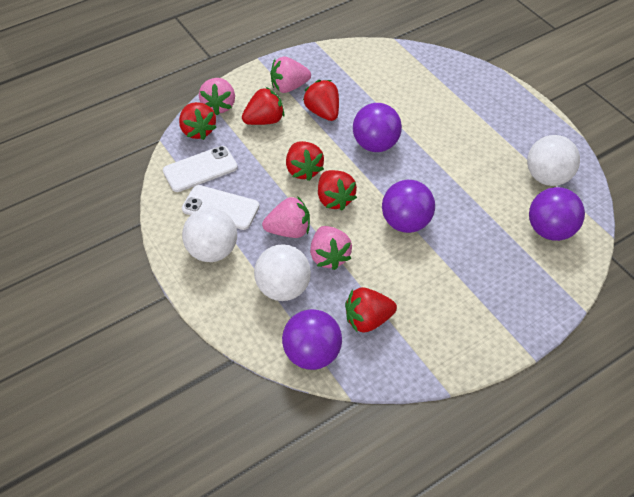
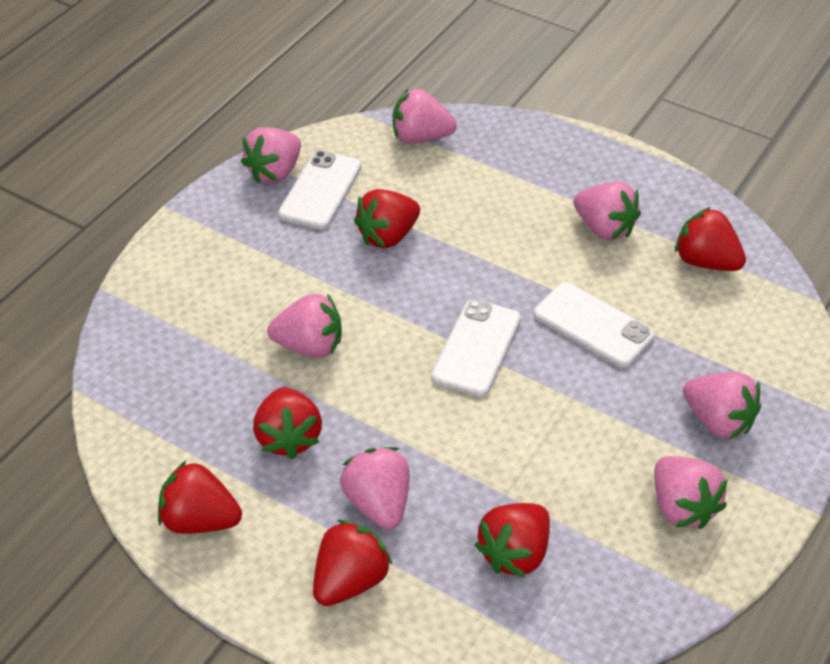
pink strawberry: [199,78,235,115] [262,196,310,238] [270,57,311,93] [310,226,352,270] = 4 -> [241,127,301,183] [267,293,342,358] [340,447,410,530] [393,89,457,144] [574,182,641,241] [654,456,727,529] [683,372,761,440] = 7
purple ball: [282,309,342,370] [353,103,402,152] [382,180,435,233] [529,187,585,241] = 4 -> none = 0
white ball: [182,208,237,262] [254,244,311,301] [527,135,580,186] = 3 -> none = 0
white phone: [163,146,238,192] [182,185,259,230] = 2 -> [278,150,361,229] [431,299,521,397] [534,282,654,367] = 3

